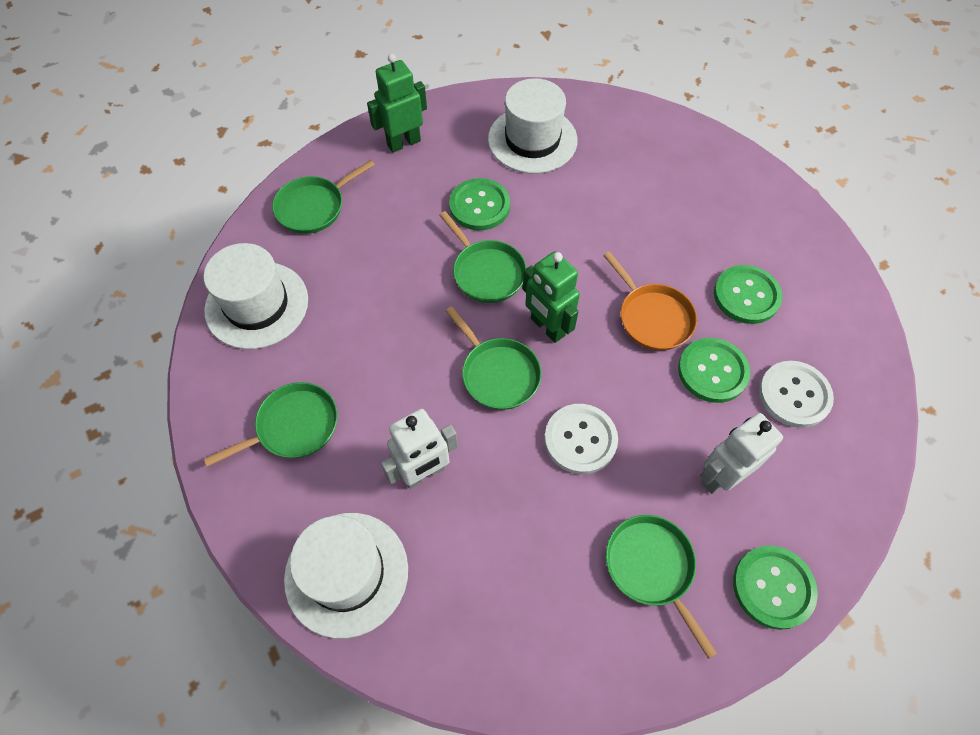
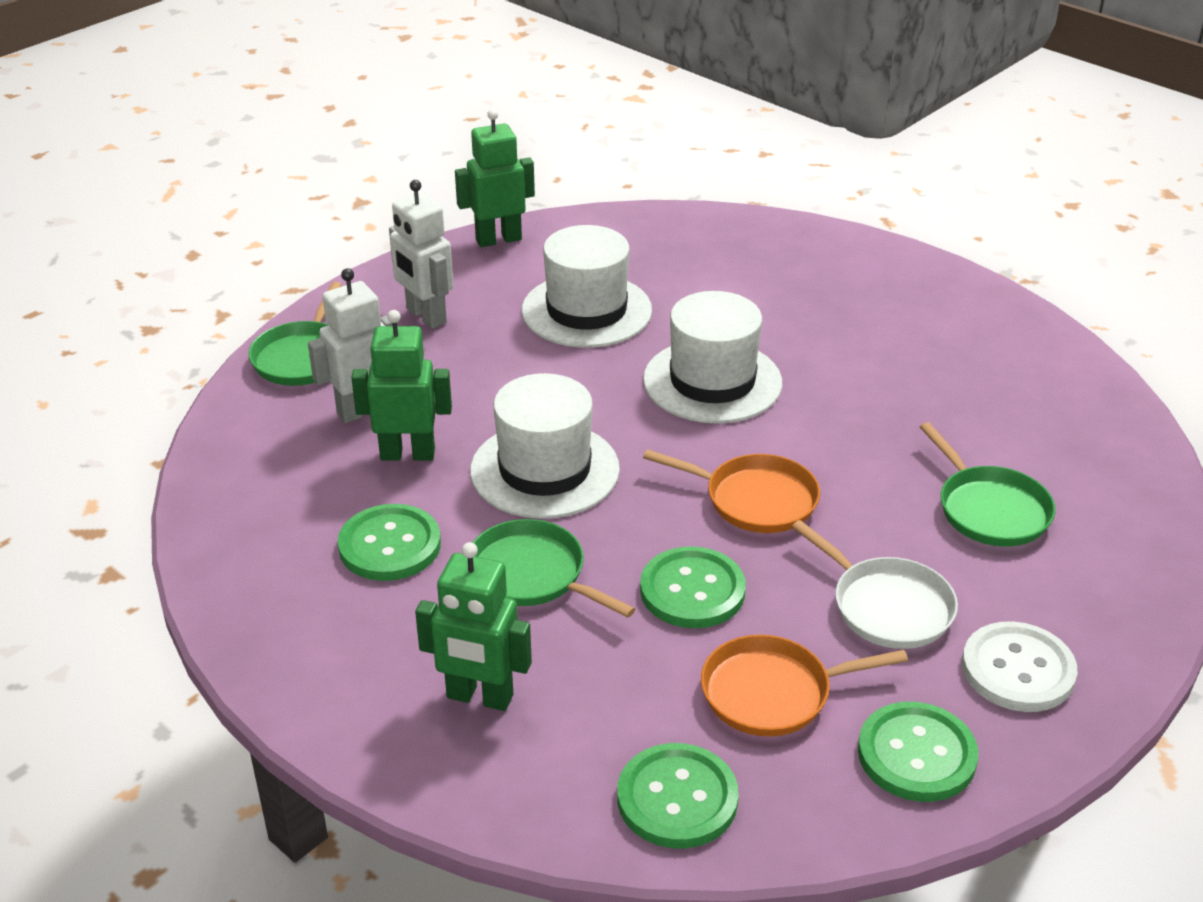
green pan: [204,382,338,467] [272,160,375,234] [439,211,526,303] [446,306,542,410] [606,515,717,659] = 5 -> [248,282,342,386] [472,519,635,618] [920,422,1056,547] = 3
green robot: [367,54,427,153] [523,251,580,343] = 2 -> [351,310,452,461] [415,542,532,711] [455,109,535,247] = 3
orange pan: [603,251,697,351] = 1 -> [643,449,820,533] [701,635,908,736] = 2
white button: [544,404,618,474] [759,361,834,428] = 2 -> [962,621,1078,712] = 1
white pan: none = 0 -> [792,520,958,649] = 1

